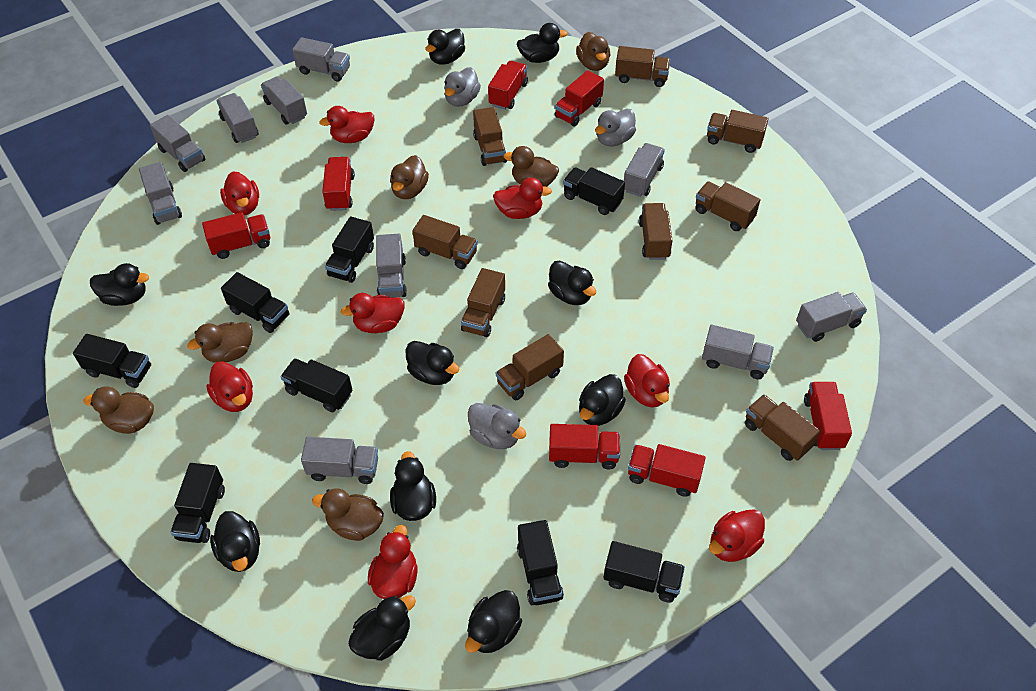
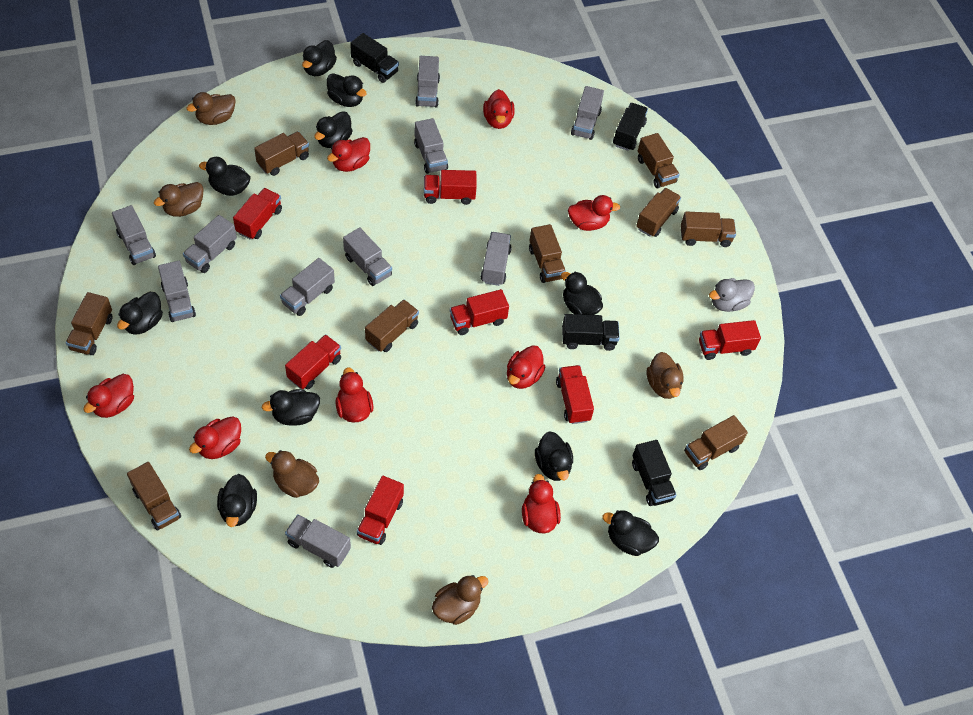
black truck: [73,334,151,388] [170,463,225,543] [221,272,290,333] [281,358,353,412] [325,216,374,283] [517,520,564,605] [563,167,625,215] [604,541,685,603] = 8 -> [350,33,399,83] [562,314,620,351] [613,103,648,151] [632,440,676,506] = 4
brown duck: [83,386,154,434] [187,322,253,363] [312,488,384,541] [390,155,429,199] [503,146,559,187] [576,32,610,71] = 6 -> [154,182,204,217] [186,92,236,125] [265,450,319,498] [432,575,489,625] [647,352,684,399] = 5
grey duck: [444,67,481,107] [468,403,526,449] [595,109,636,147] = 3 -> [709,278,755,312] = 1

